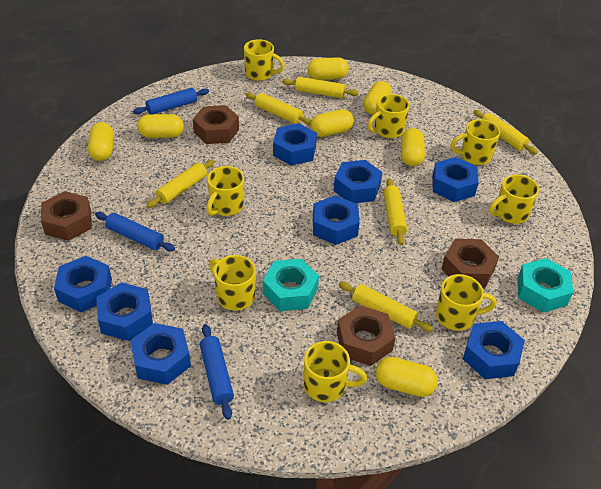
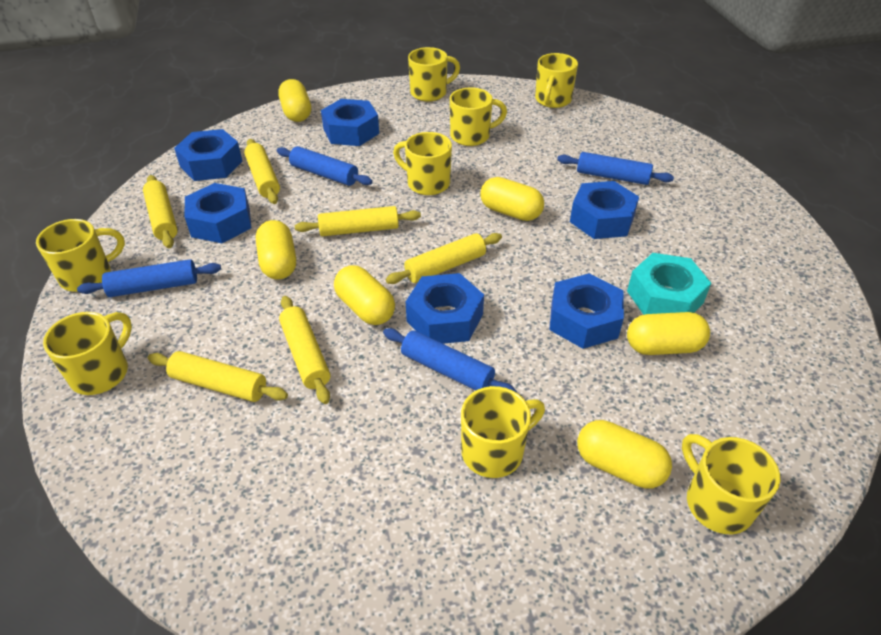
blue nut: [54,256,112,312] [96,282,153,341] [130,323,191,385] [273,123,317,166] [313,195,360,245] [334,160,382,203] [432,157,479,202] [463,321,525,379] = 8 -> [174,129,242,181] [185,183,251,243] [321,99,379,146] [406,273,484,344] [549,273,624,349] [570,181,639,239] = 6
blue rolling pin: [95,212,175,252] [133,88,209,114] [200,324,234,420] = 3 -> [77,259,221,297] [277,146,373,186] [383,328,517,393] [557,152,674,185] = 4
brown nut: [41,191,92,241] [193,105,239,144] [337,305,395,366] [441,239,499,287] = 4 -> none = 0
turquoise nut: [263,259,319,311] [517,258,573,313] = 2 -> [627,253,711,315] = 1
yellow capsule: [88,122,114,161] [137,114,184,138] [308,57,349,80] [311,109,354,137] [363,81,392,115] [375,357,438,397] [401,128,425,166] = 7 -> [256,220,296,280] [278,79,311,122] [334,265,395,325] [481,177,544,221] [577,420,672,489] [627,312,710,355] = 6

